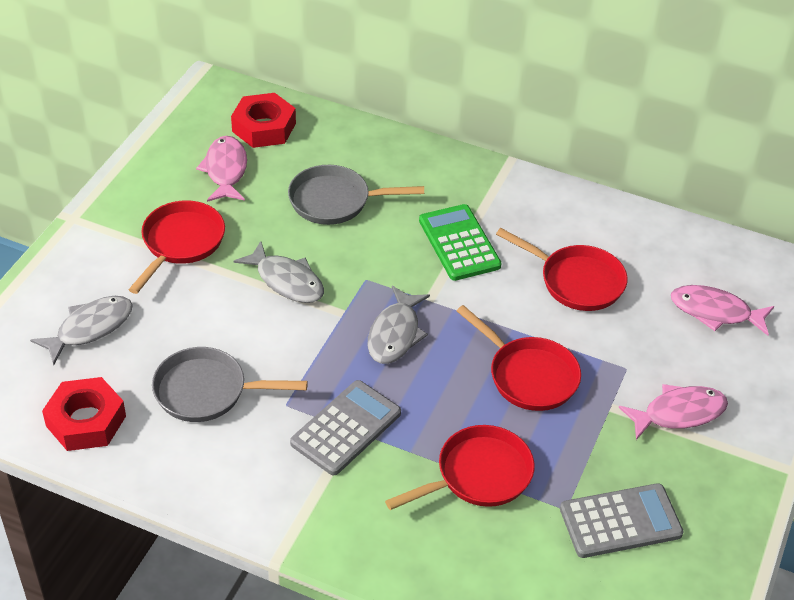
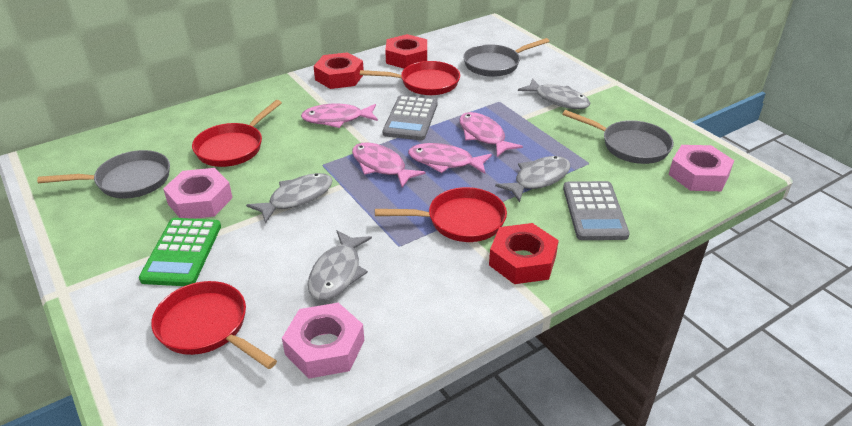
grey fish: [30,296,133,365] [234,241,324,303] [367,286,430,364] = 3 -> [246,173,332,224] [308,230,372,301] [495,156,571,202] [518,79,590,109] = 4
grey pan: [152,347,308,422] [288,165,424,225] = 2 -> [37,150,170,198] [463,38,550,77] [562,110,674,164] = 3
pink fish: [196,136,247,202] [619,384,728,440] [671,285,774,336] = 3 -> [301,104,378,128] [352,143,425,188] [408,143,492,174] [459,112,523,157] = 4
pink nut: none = 0 -> [163,168,233,219] [282,303,364,379] [668,145,734,191] = 3
red nut: [42,377,126,451] [231,93,296,148] = 2 -> [313,53,364,89] [385,34,427,69] [489,223,559,284] = 3

